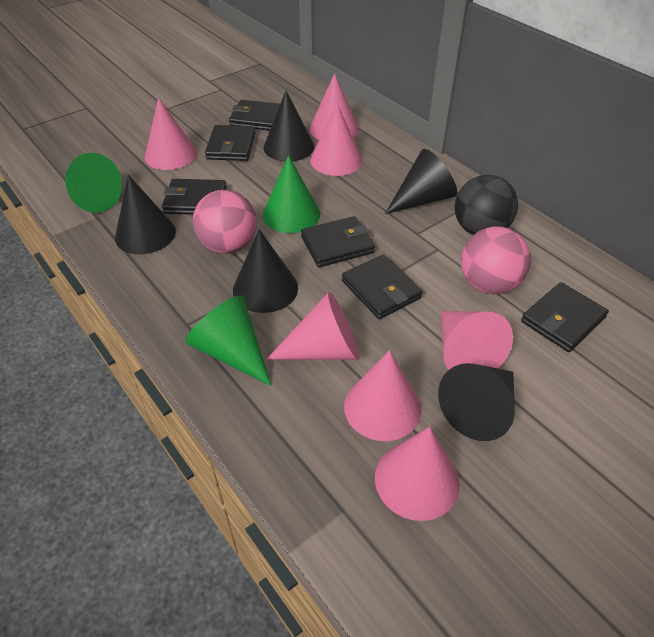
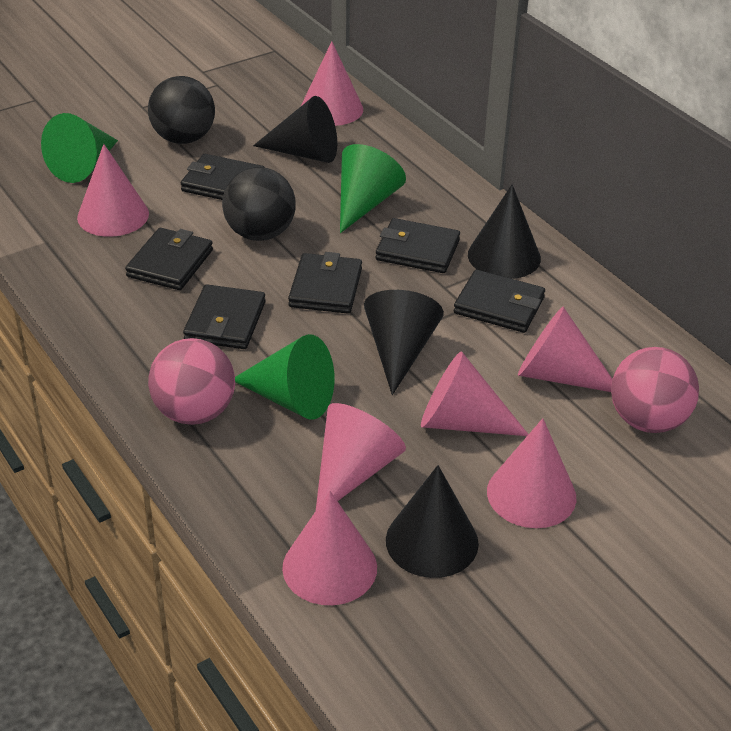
black ball: [455,175,518,235] = 1 -> [148,76,215,144] [222,167,296,241] = 2
black cone: [115,175,176,254] [233,229,298,313] [264,91,314,162] [385,149,457,214] [438,363,515,441] = 5 -> [253,96,337,163] [364,290,444,395] [386,465,479,578] [468,184,541,279] = 4

